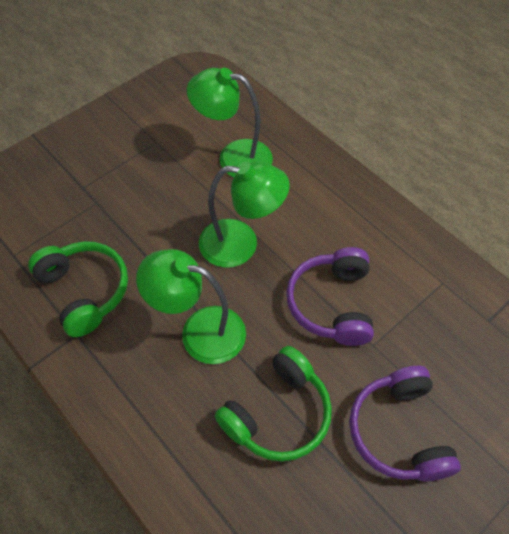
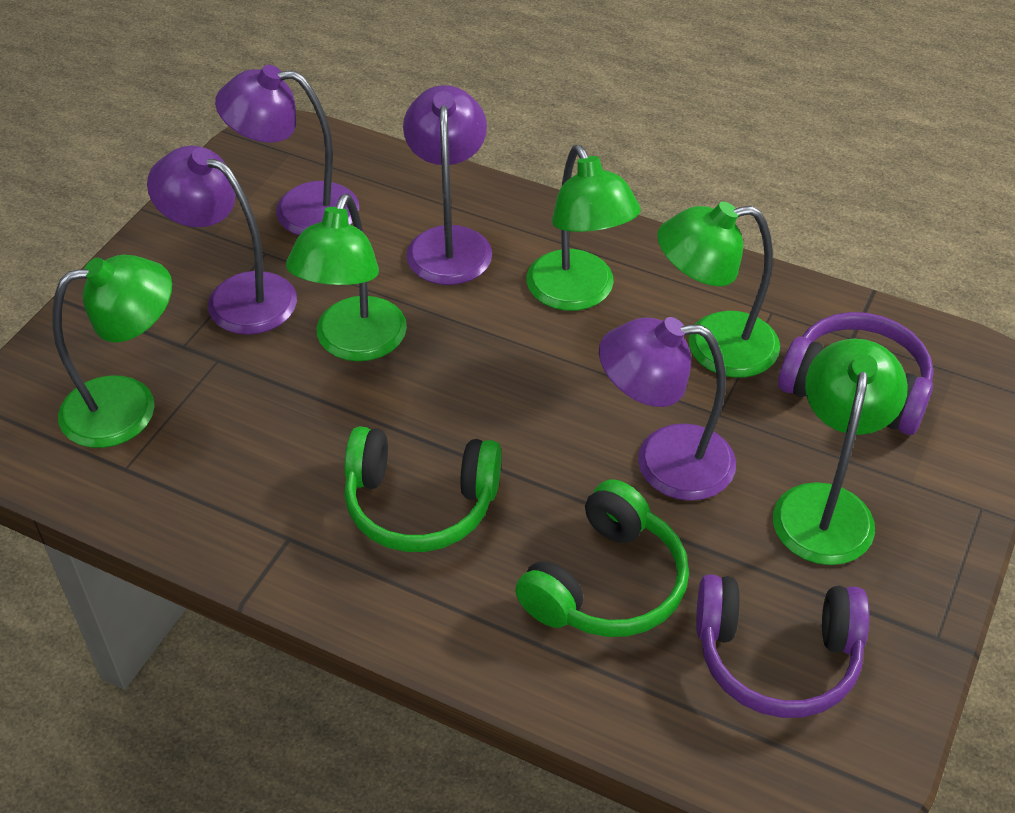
green lamp: [136,249,246,364] [187,68,273,177] [199,162,290,268] = 3 -> [52,255,172,448] [286,194,407,361] [527,145,641,311] [657,202,780,377] [773,338,908,565] = 5
purple lamp: none = 0 -> [147,146,297,335] [215,65,359,236] [403,85,492,285] [599,317,736,501] = 4

